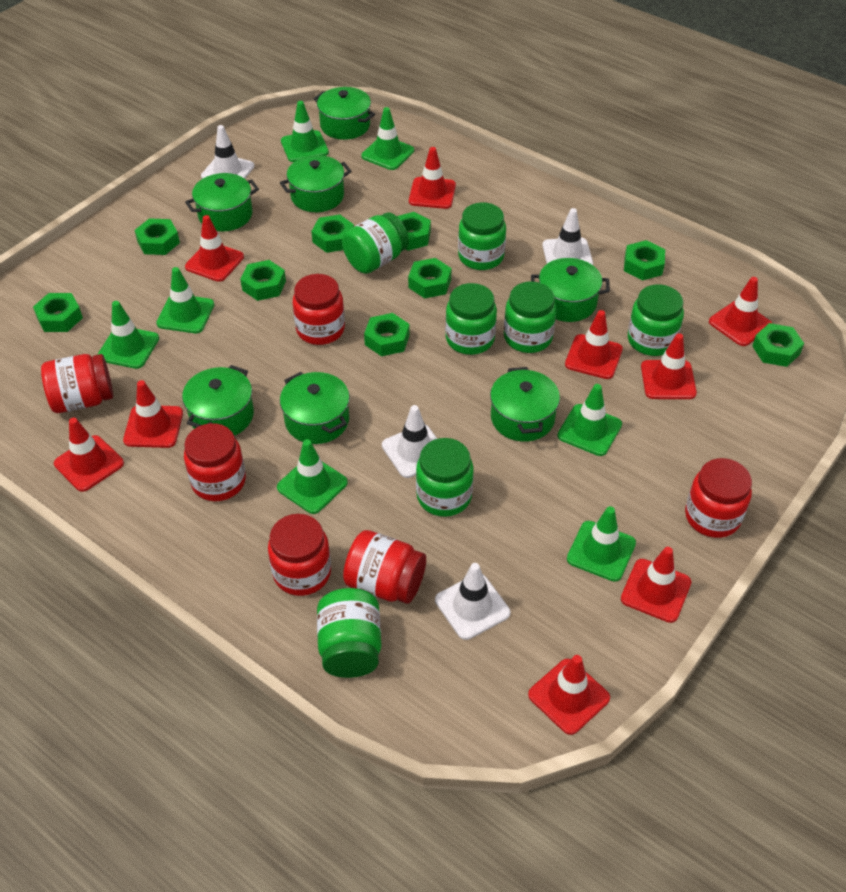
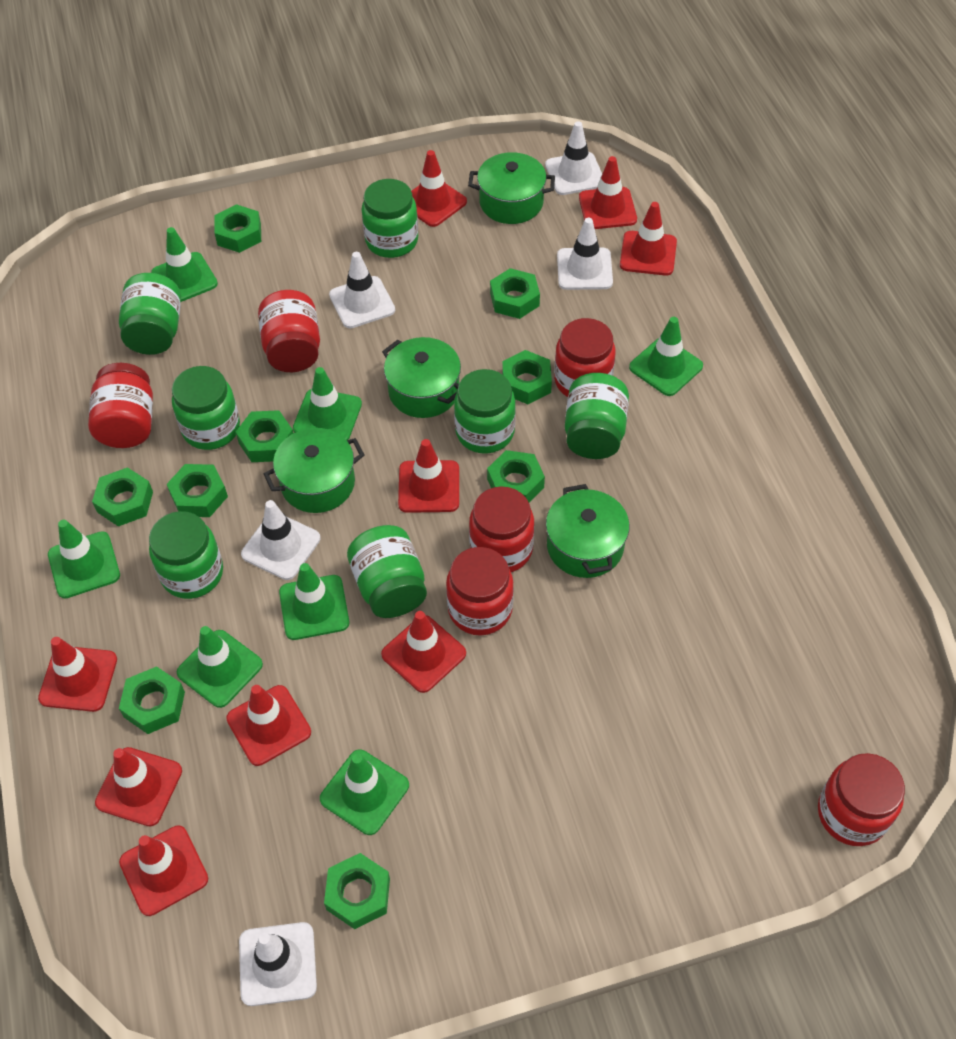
green pot: [182,365,254,436] [185,173,259,231] [280,155,352,212] [280,372,350,444] [314,87,375,140] [490,367,560,442] [531,258,610,322] = 7 -> [264,428,365,513] [382,337,461,418] [468,152,555,224] [546,484,630,578] = 4
white traffic cone: [201,125,254,179] [382,405,437,478] [435,563,510,640] [542,208,593,265] = 4 -> [239,922,317,1006] [241,500,321,580] [329,252,395,328] [545,121,602,195] [557,218,613,290] = 5

